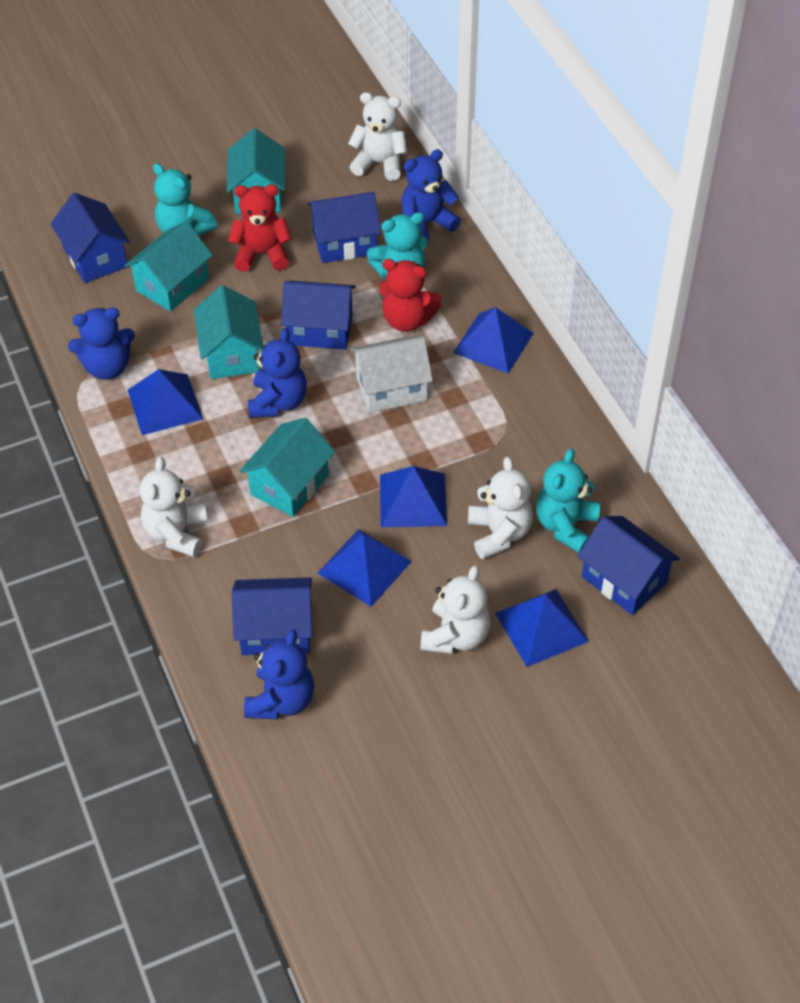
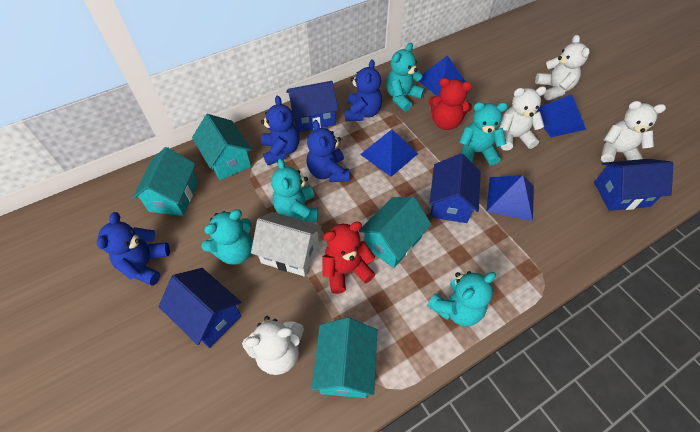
blue house: [51,193,130,283] [232,577,312,655] [281,281,356,350] [307,192,381,263] [577,516,680,615] = 5 -> [159,268,241,348] [286,81,338,132] [429,153,481,223] [594,159,674,211] = 4
blue pyramid: [127,369,203,435] [317,529,412,607] [380,466,447,527] [453,307,534,374] [495,589,589,667] = 5 -> [360,129,418,177] [419,55,466,97] [486,175,534,221] [536,94,586,137] = 4
turquoise teddy bear: [153,163,217,236] [367,212,428,280] [536,449,600,553] = 3 -> [201,209,253,265] [271,158,318,222] [386,43,425,112] [427,271,496,326] [459,102,508,166] = 5

